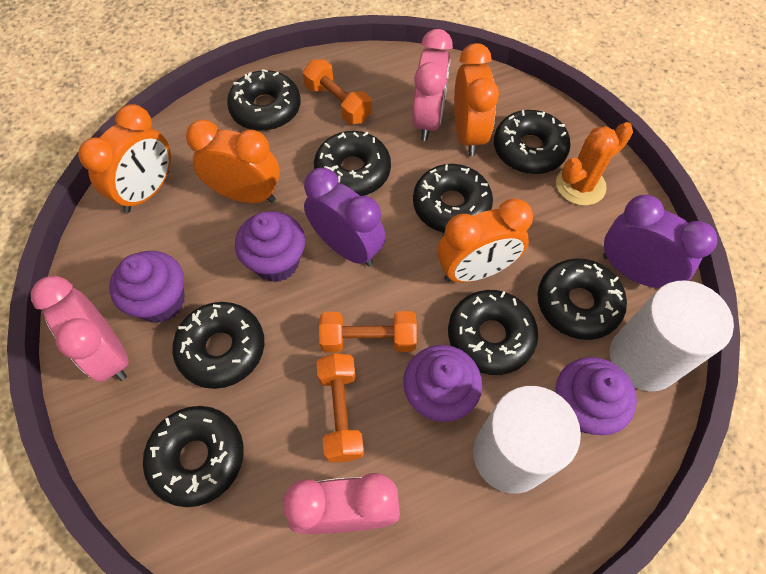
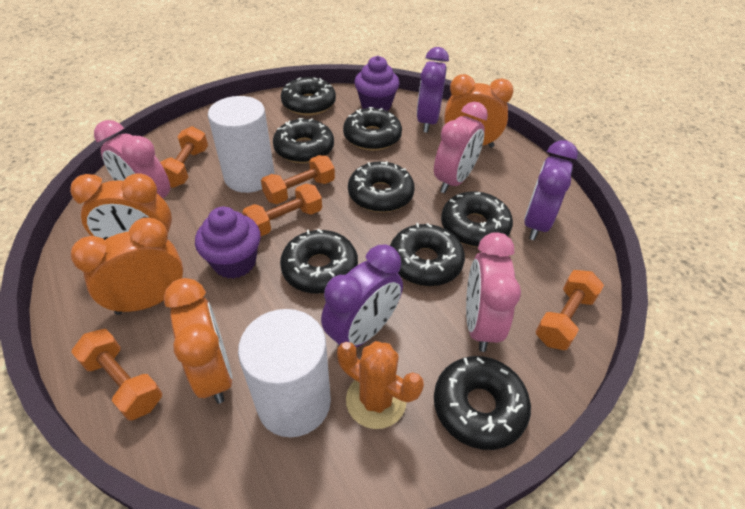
orange dumbbell: [303,59,372,124] [316,353,364,462] [319,311,417,353] = 3 -> [71,329,162,420] [160,126,208,188] [242,184,322,236] [261,155,335,204] [535,270,604,350] = 5
purple clock: [304,168,386,267] [603,195,717,288] = 2 -> [321,245,403,347] [417,47,449,133] [524,140,578,240] = 3
purple cupcake: [109,251,185,323] [235,211,305,282] [403,345,482,422] [555,357,637,435] = 4 -> [195,207,261,279] [354,56,400,111] = 2

